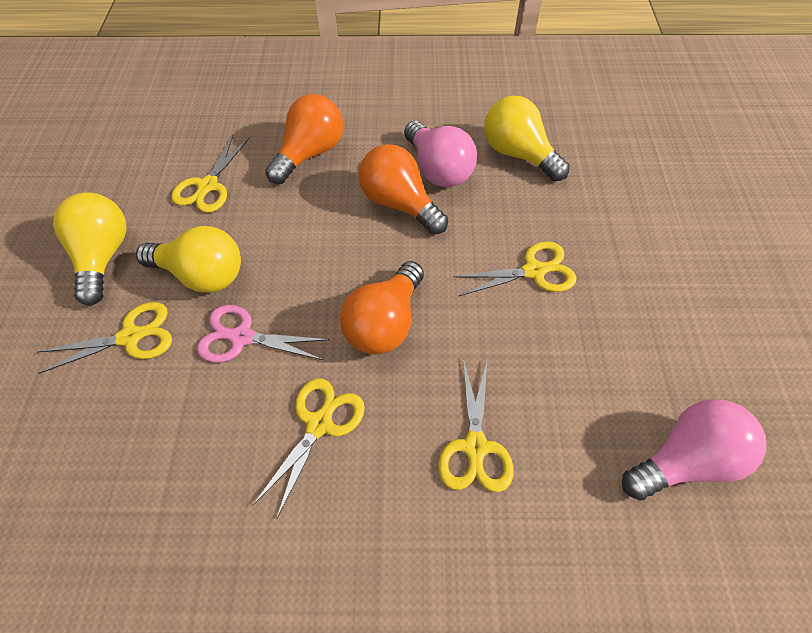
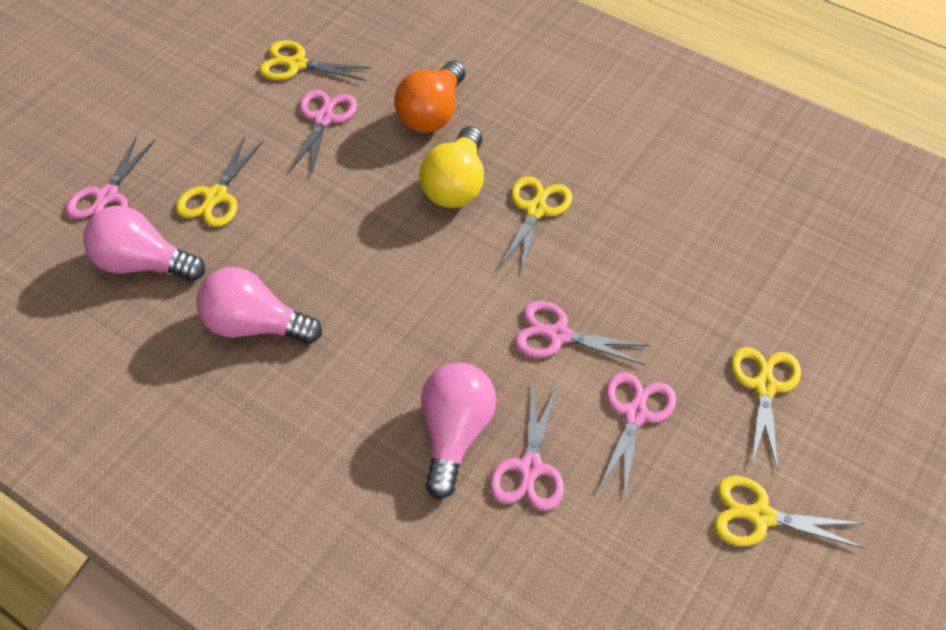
orange light bulb: [265,94,343,184] [340,261,424,355] [359,144,448,234] = 3 -> [394,60,466,133] = 1
pink light bulb: [404,121,477,187] [622,399,767,500] = 2 -> [83,205,205,281] [196,267,322,344] [421,363,496,499] = 3
pink scissors: [197,305,330,363] = 1 -> [66,135,155,219] [290,90,357,175] [489,383,564,511] [514,301,650,365] [599,372,676,499] = 5
yellow light bulb: [53,192,127,306] [136,226,241,293] [484,96,570,181] = 3 -> [419,126,484,208] = 1

